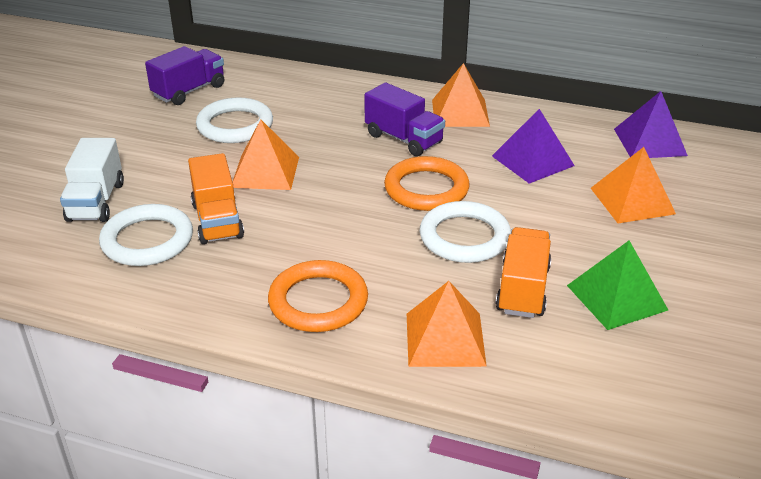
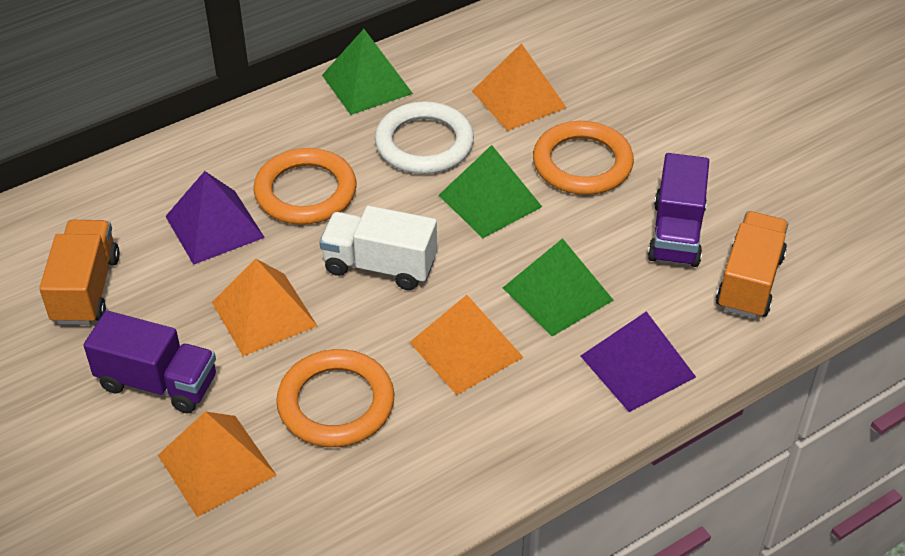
green pyramid: [567,241,668,330] = 1 -> [322,29,413,115] [439,145,542,238] [503,238,614,336] = 3
orange ring: [268,260,368,332] [384,156,470,211] = 2 -> [254,148,356,225] [276,349,394,447] [533,121,634,195] = 3
white ring: [99,204,193,266] [196,97,273,143] [419,201,511,263] = 3 -> [375,101,474,174] = 1

